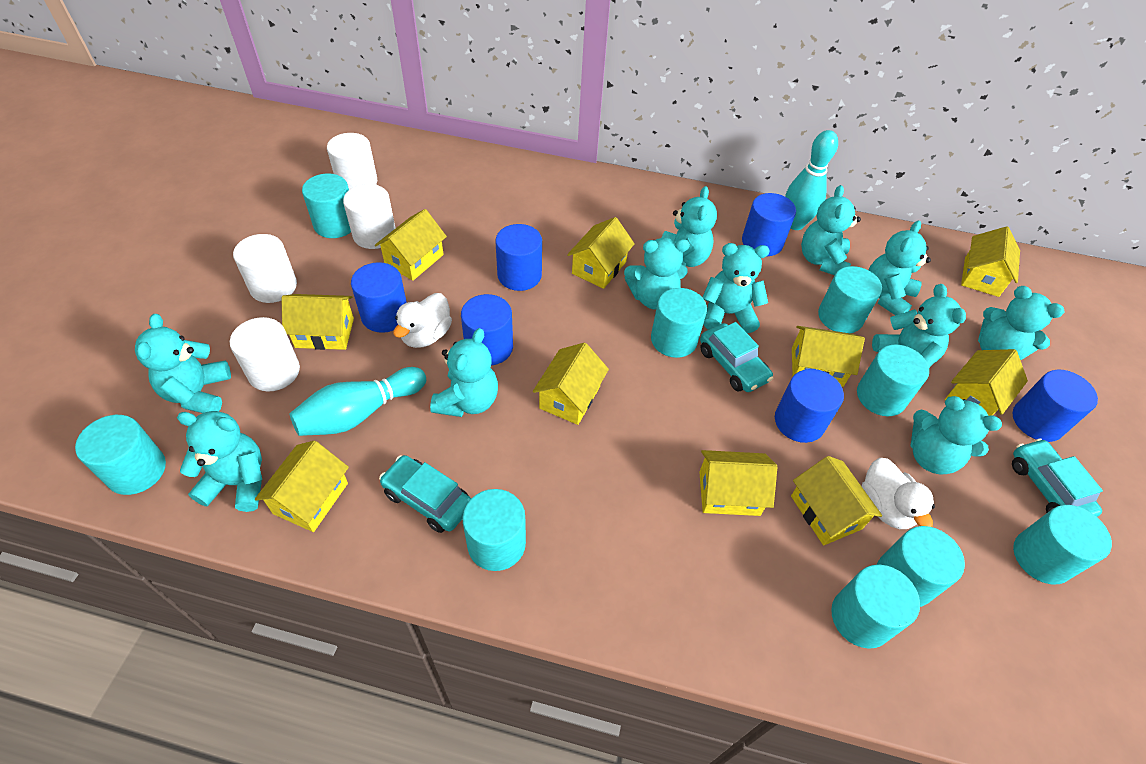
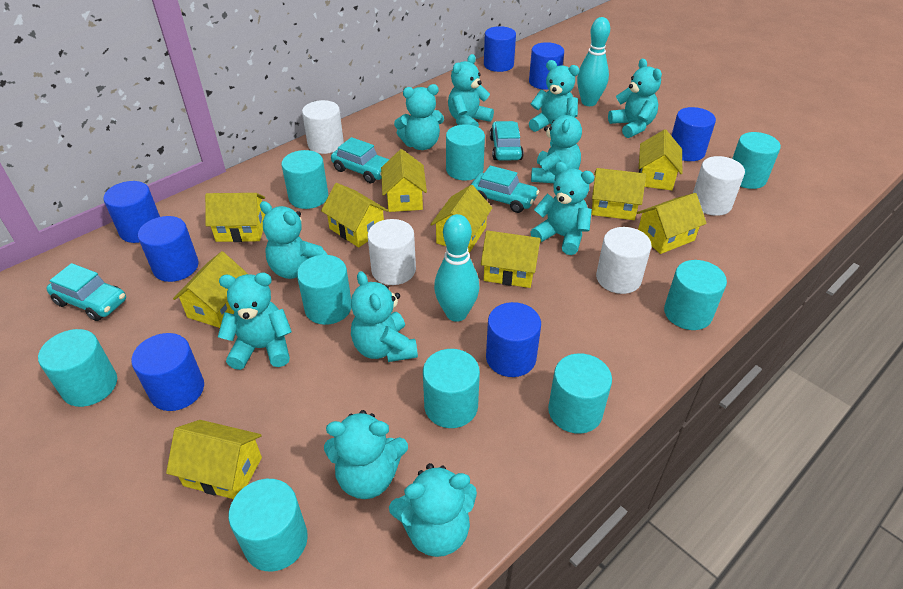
blue cylinder: [351,262,407,333] [461,294,513,365] [495,224,542,291] [742,193,796,256] [775,369,844,443] [1012,370,1098,442] = 6 -> [103,181,160,243] [131,333,204,411] [138,216,199,282] [484,26,516,72] [486,302,541,377] [529,42,564,90] [671,107,716,161] = 7
turquoise car: [379,455,471,533] [700,322,773,392] [1012,438,1103,517] = 3 -> [46,263,126,321] [331,137,389,183] [471,165,539,213] [490,121,524,161] = 4
white duck: [393,293,452,348] [862,458,935,529] = 2 -> none = 0

